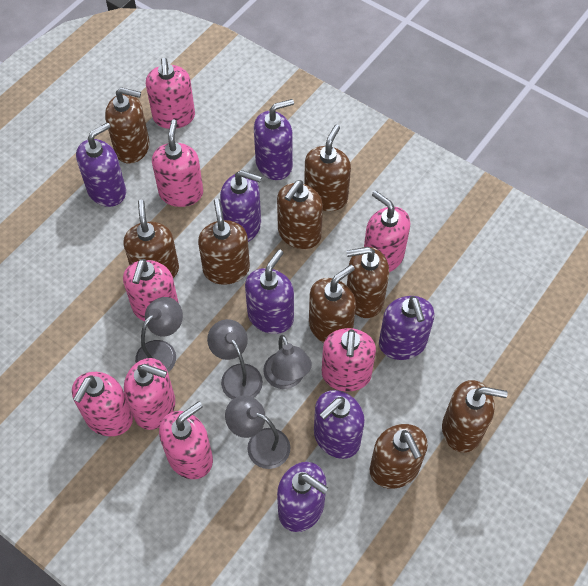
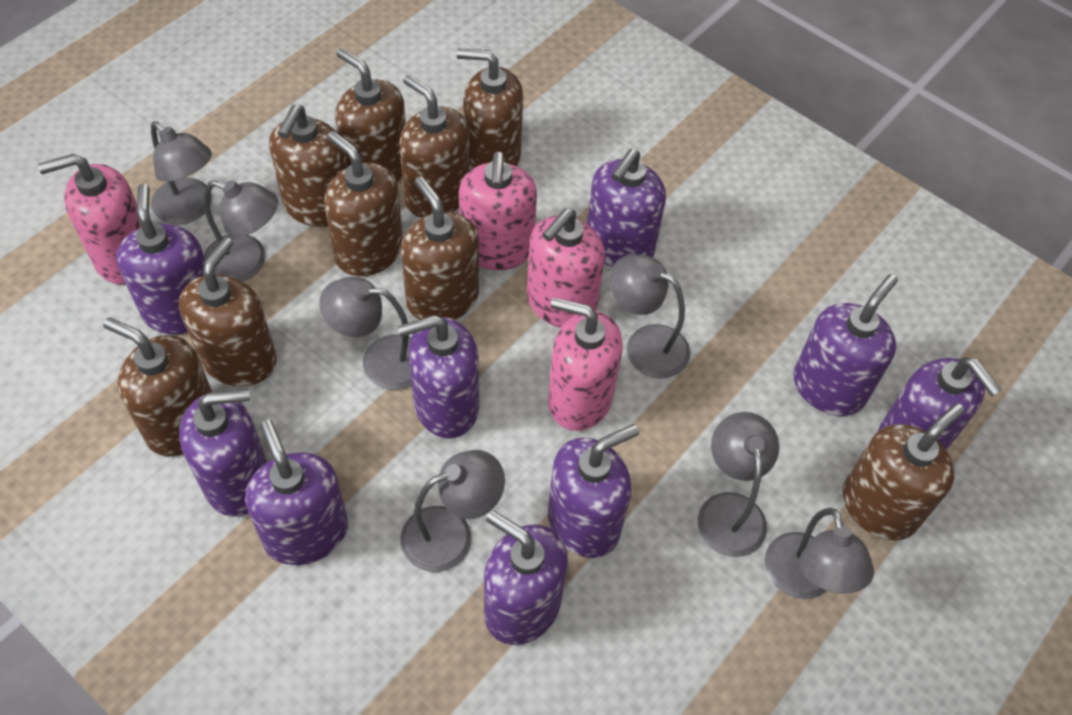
grey lamp: [135,297,183,372] [207,319,263,400] [225,395,290,469] [263,335,312,389] = 4 -> [151,121,212,224] [204,180,278,282] [319,277,412,390] [400,450,505,572] [610,255,690,379] [698,412,779,557] [765,508,874,599] = 7
pink soap dispenser: [72,372,133,436] [123,259,179,322] [124,358,175,430] [146,58,195,129] [152,120,203,207] [159,401,213,479] [322,328,376,392] [364,190,410,272] = 8 -> [38,154,141,284] [459,152,537,270] [527,208,605,328] [548,297,623,431] = 4
purple soap dispenser: [76,122,126,207] [220,170,262,242] [245,249,294,334] [254,99,294,180] [277,462,328,532] [314,390,365,459] [379,296,435,360] = 7 -> [116,184,206,334] [179,389,268,517] [245,420,348,565] [398,315,479,438] [484,510,568,645] [548,424,639,558] [587,149,666,267] [793,274,898,416] [877,357,1002,450] = 9

